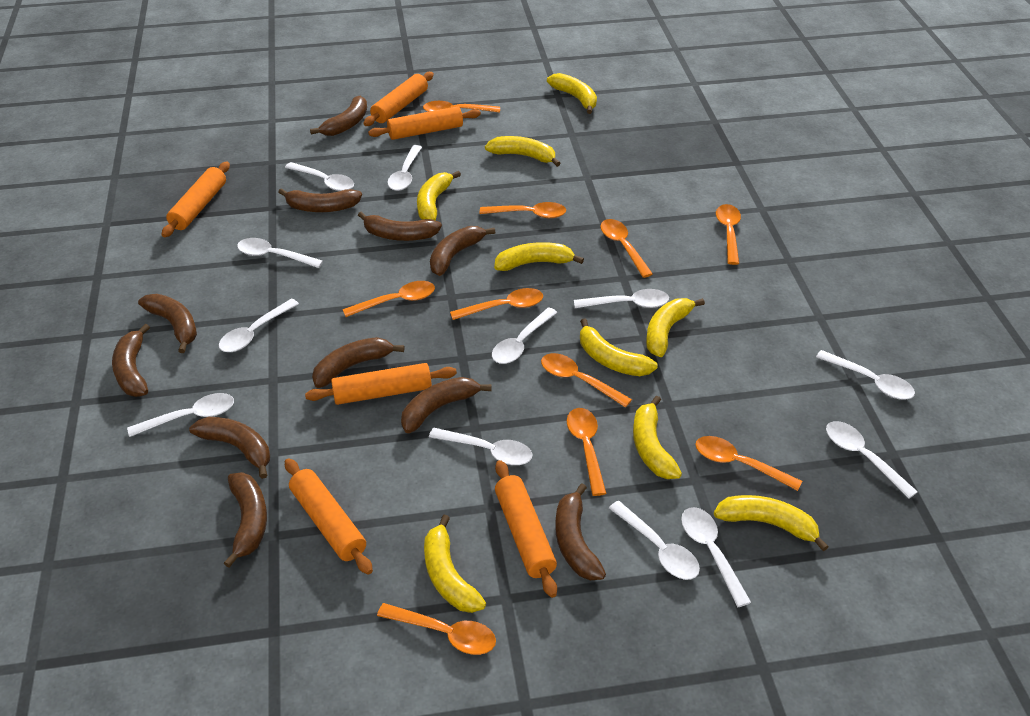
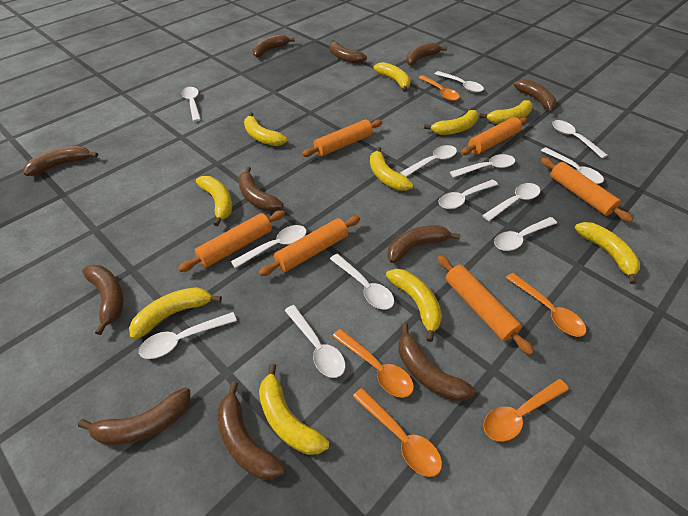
orange spoon: [342,281,435,317] [377,603,496,655] [423,101,500,113] [450,288,543,320] [480,202,566,218] [541,353,632,408] [567,408,607,496] [600,219,653,278] [695,436,802,491] [716,204,741,265] = 10 -> [332,329,414,398] [353,388,442,477] [418,75,460,101] [483,379,569,442] [506,273,586,337] = 5
white spoon: [127,393,234,437] [219,299,299,352] [237,238,323,268] [285,162,354,191] [387,145,422,191] [429,428,533,465] [492,307,557,364] [574,289,669,308] [609,501,700,580] [681,507,751,607] [816,350,915,400] [826,421,918,499] = 12 -> [139,312,237,359] [182,87,201,122] [231,225,307,268] [285,305,345,378] [330,254,394,310] [400,145,457,177] [435,71,484,93] [439,179,498,209] [450,154,515,178] [482,183,540,221] [494,217,557,251] [541,147,604,184] [552,120,608,158] = 13
yellow banana: [417,171,461,220] [424,515,486,613] [485,136,561,167] [494,242,584,271] [547,73,597,114] [580,318,658,376] [633,396,682,479] [646,298,705,357] [714,495,829,551] = 9 -> [129,287,222,339] [196,176,232,226] [244,112,287,146] [259,364,329,455] [370,147,413,191] [374,62,411,92] [386,269,442,342] [424,110,478,135] [480,100,533,124] [575,222,640,284] = 10

